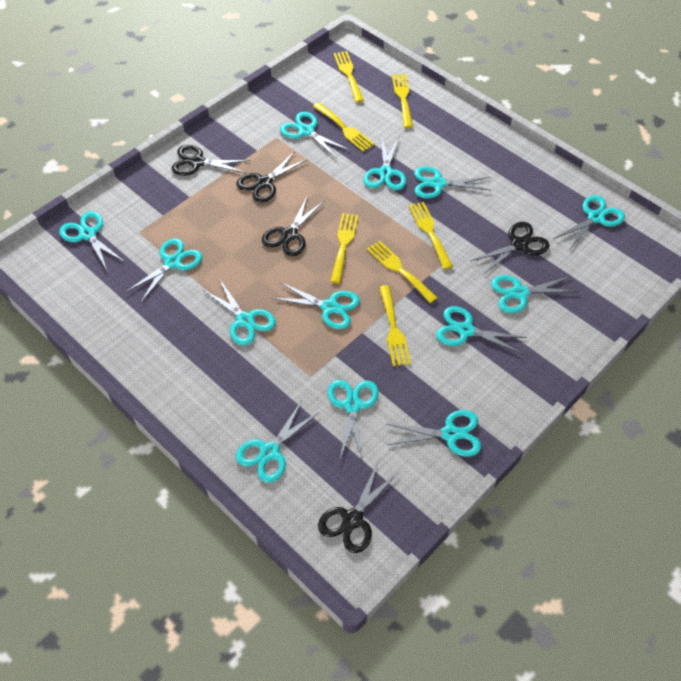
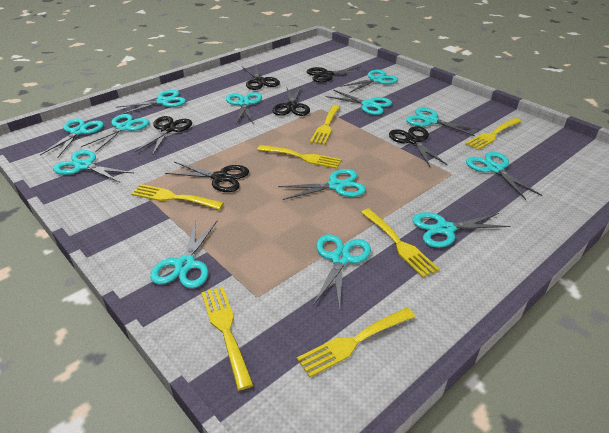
black scissors: [171,145,250,176] [236,151,308,203] [262,195,324,256] [318,462,399,553] [471,222,550,275] = 5 -> [135,116,192,154] [165,162,249,192] [241,65,280,90] [273,86,310,116] [307,66,366,82] [389,126,448,167] = 6

